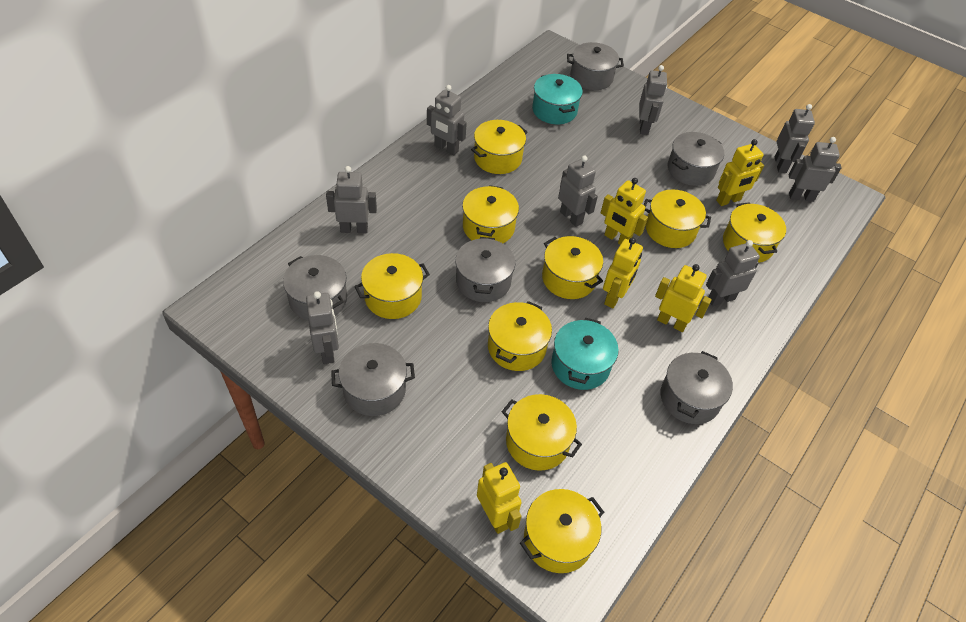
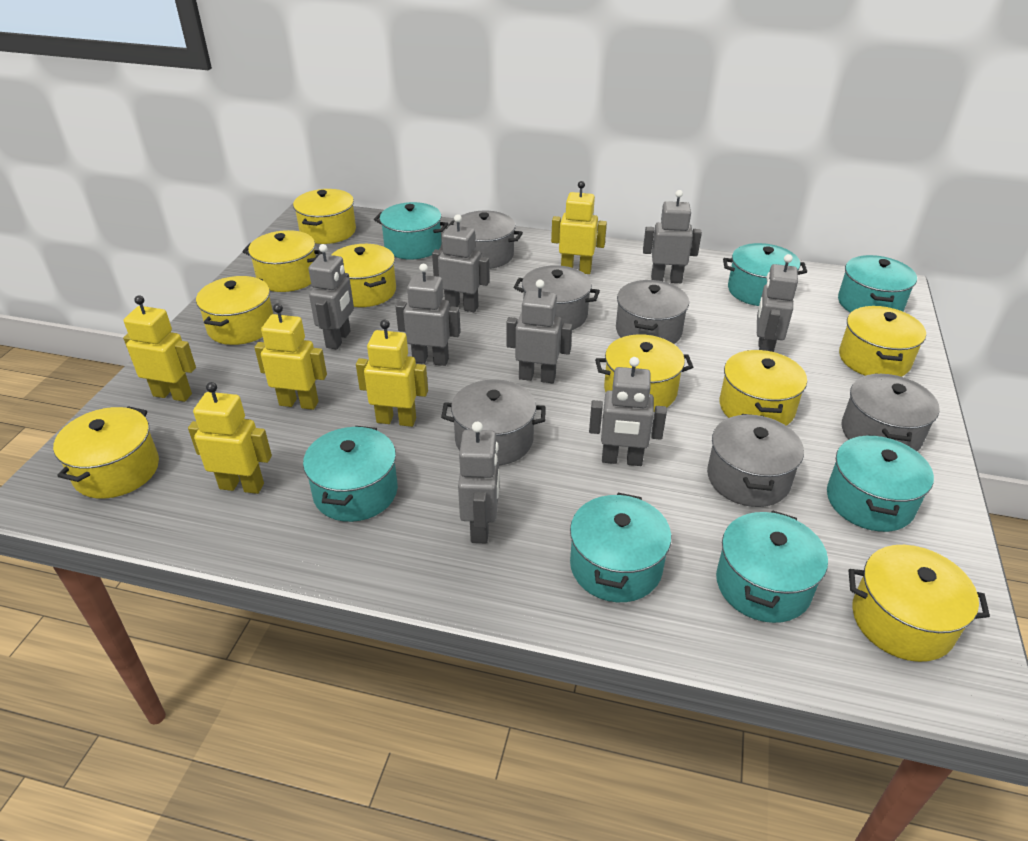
turquoise pot: [532,74,583,124] [551,318,619,390] = 2 -> [303,426,398,522] [374,202,448,260] [570,493,671,602] [716,510,828,623] [723,243,807,306] [827,435,934,532] [838,255,917,313] = 7

